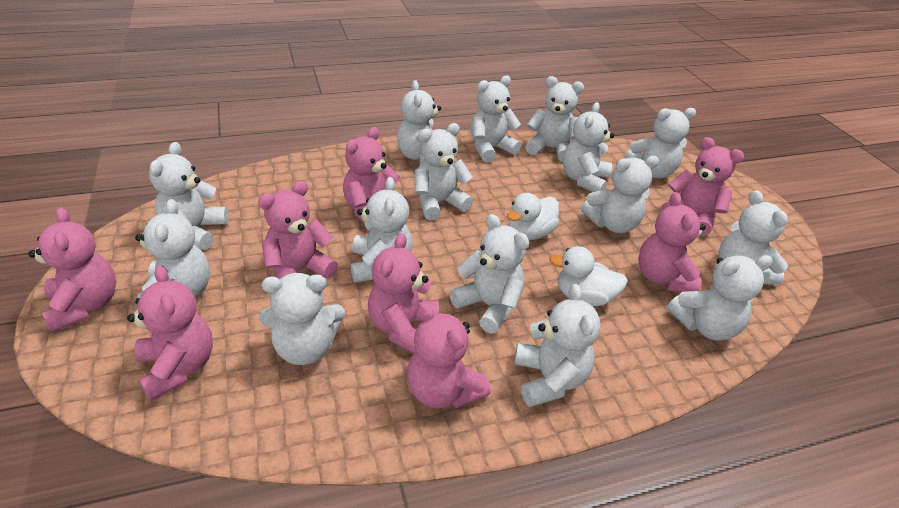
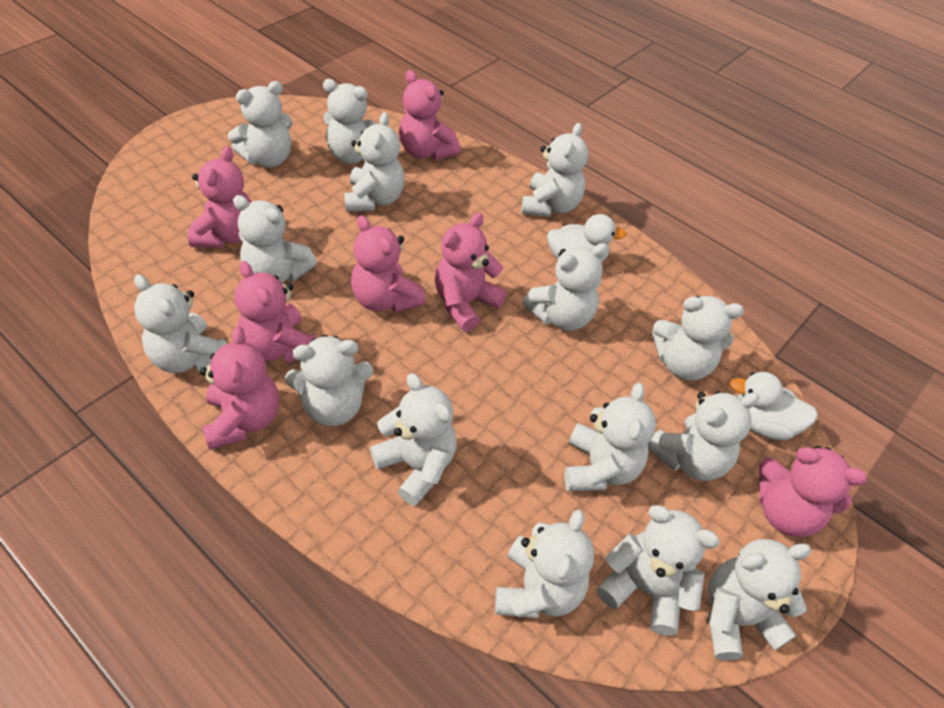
pink teddy bear: [28,207,116,332] [127,265,213,401] [258,181,338,279] [343,127,405,223] [368,233,439,354] [407,303,491,408] [638,192,706,293] [660,137,744,236] = 8 -> [188,146,252,248] [200,326,279,449] [235,261,316,363] [351,215,426,313] [399,70,460,160] [435,213,507,332] [759,446,867,537] = 7

